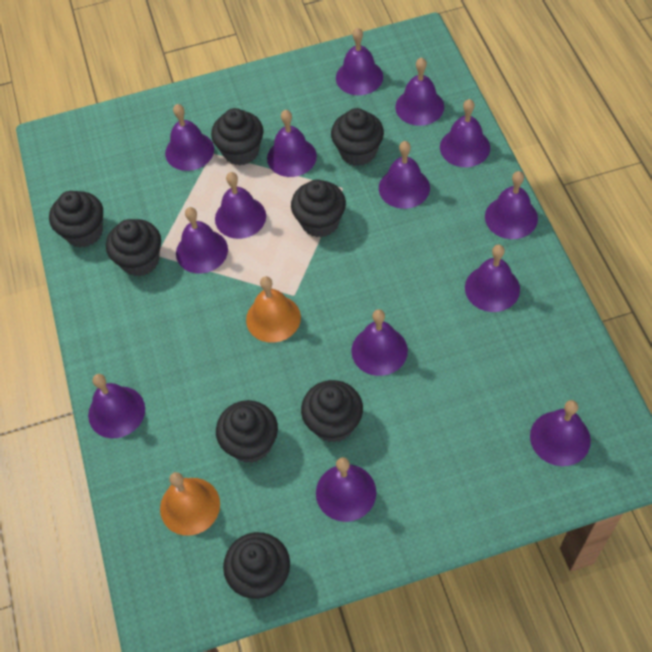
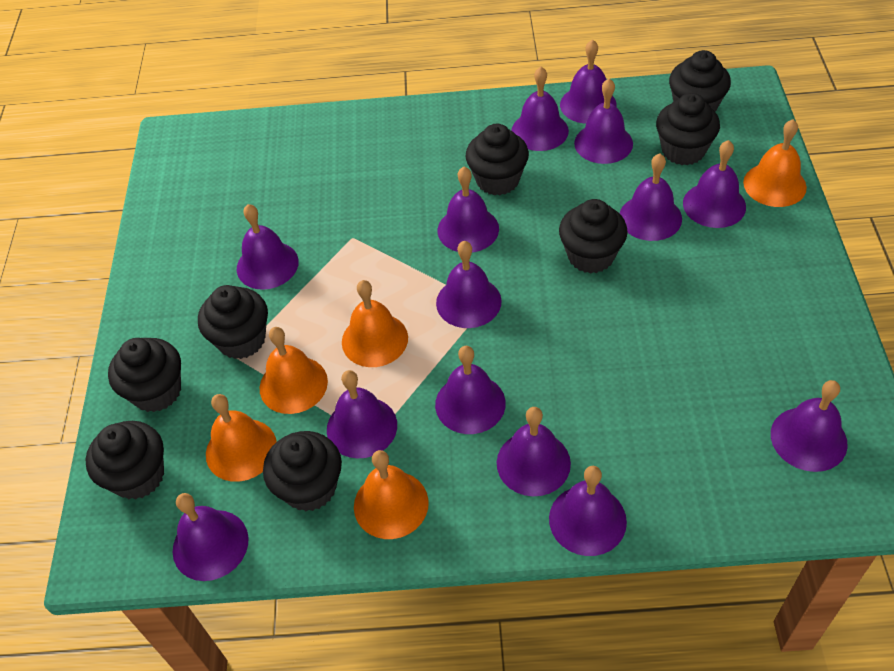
orange bell: [160,472,220,536] [246,276,301,343] = 2 -> [206,394,277,482] [260,327,328,414] [342,280,408,367] [354,450,429,539] [743,119,807,207] = 5

